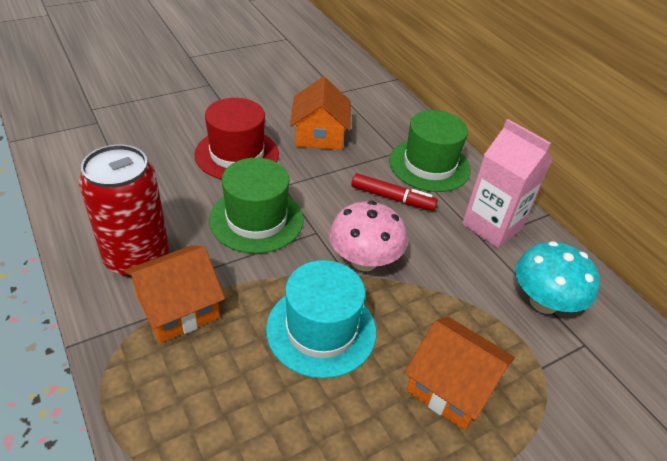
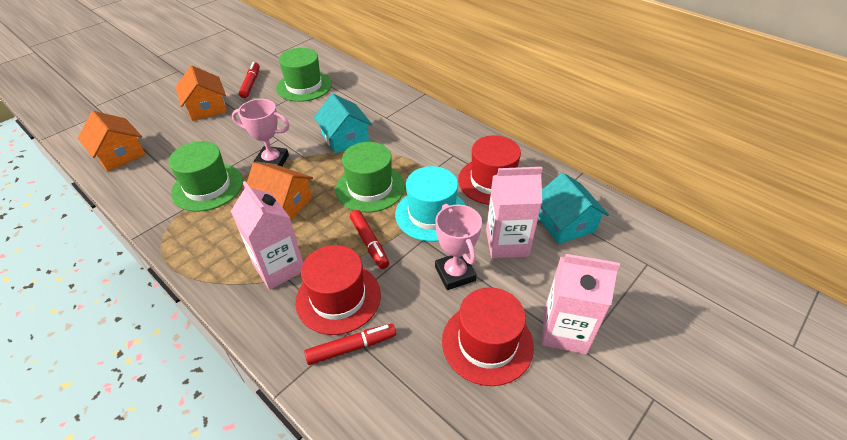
green hat: [209,158,304,254] [389,110,471,192] = 2 -> [168,141,243,212] [276,48,332,102] [335,142,405,212] = 3
pink carton: [462,119,552,248] = 1 -> [231,181,303,290] [486,167,543,258] [542,254,620,354] = 3
pink mushroom: [329,201,407,271] = 1 -> none = 0
pink trophy: none = 0 -> [232,99,289,166] [435,204,482,290] = 2
red can: [79,144,169,277] = 1 -> none = 0
red hat: [195,98,279,179] = 1 -> [295,245,381,335] [442,287,534,386] [458,135,521,205] = 3
red marker: [351,173,438,211] = 1 -> [239,62,260,98] [304,324,396,365] [350,210,389,269] = 3
turquoise house: none = 0 -> [314,94,372,153] [538,172,609,244] = 2
turquoise mushroom: [516,241,600,314] = 1 -> none = 0

